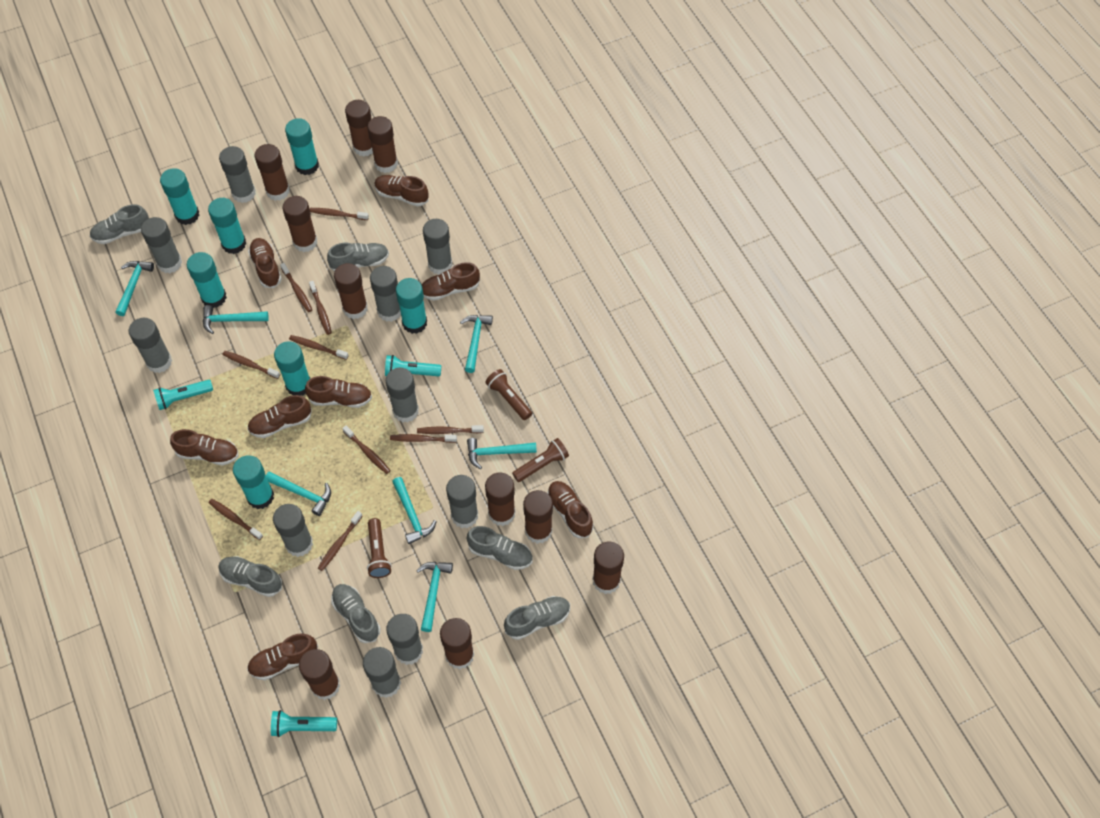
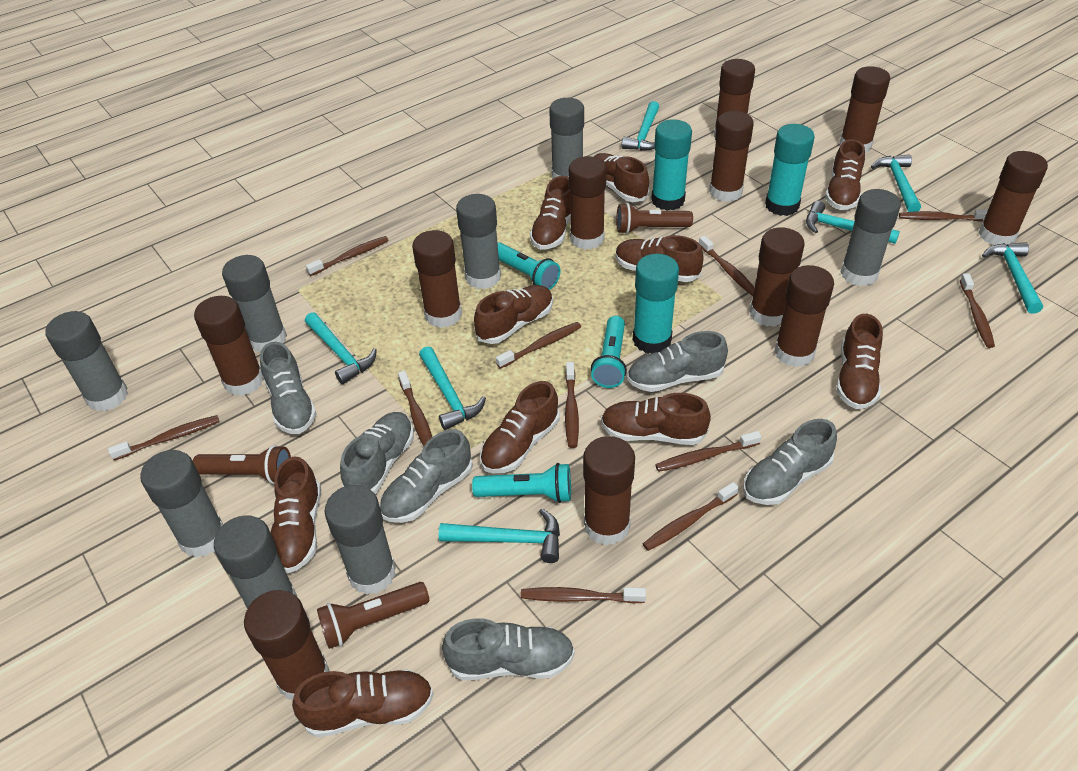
brown glue stick: [255,144,290,201] [282,196,317,252] [299,649,340,700] [334,263,368,319] [345,100,373,156] [367,116,398,173] [440,618,474,669] [485,472,516,526] [523,490,553,544] [593,542,624,594] = 10 -> [194,296,264,396] [244,590,330,700] [412,230,462,328] [569,156,606,250] [583,436,635,546] [709,111,754,202] [714,59,755,137] [749,227,805,327] [774,265,834,367] [839,66,890,153] [979,151,1048,245] = 11
brown shoe: [170,429,239,466] [247,395,312,438] [247,633,318,680] [248,238,282,288] [305,376,372,408] [374,175,428,207] [422,262,480,301] [547,481,593,538] = 8 -> [270,456,321,573] [292,669,434,738] [474,285,553,344] [480,381,560,473] [530,176,571,250] [594,153,649,202] [601,393,711,445] [616,235,704,282] [825,139,865,210] [836,314,883,409] = 10
brown toothbrush: [209,499,263,540] [222,351,280,379] [280,263,312,312] [289,335,349,360] [309,281,332,335] [310,208,369,220] [318,511,363,571] [342,426,391,474] [390,434,457,443] [417,425,484,434] = 10 -> [108,415,220,460] [306,236,389,276] [398,371,432,446] [496,322,581,369] [521,587,646,603] [565,362,579,448] [643,482,739,551] [655,431,761,472] [699,236,755,296] [899,209,988,222] [960,274,995,348] = 11
grey glue stick: [129,318,172,373] [141,217,182,273] [219,146,256,203] [273,504,313,557] [363,647,401,698] [370,266,401,322] [386,368,419,422] [386,614,423,665] [423,219,452,275] [446,475,478,528] = 10 -> [46,311,128,412] [140,450,224,558] [214,515,297,609] [222,255,287,352] [324,485,396,595] [456,194,501,289] [549,98,584,179] [840,189,901,286] = 8
turquoise glue stick: [160,168,200,225] [187,252,227,308] [208,198,246,254] [233,455,274,509] [274,341,310,396] [285,118,319,175] [396,278,427,334] = 7 -> [633,254,679,353] [651,119,692,211] [765,124,815,216] = 3

